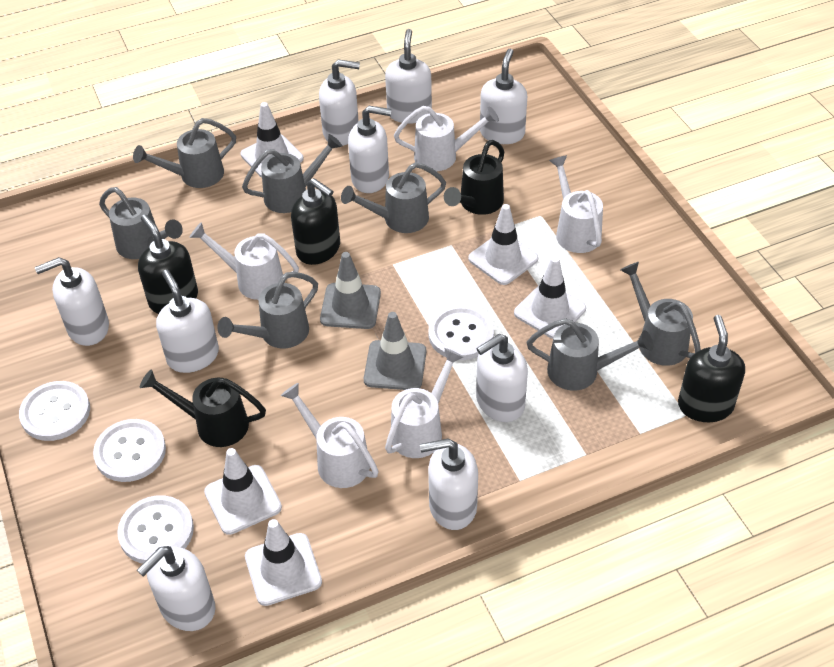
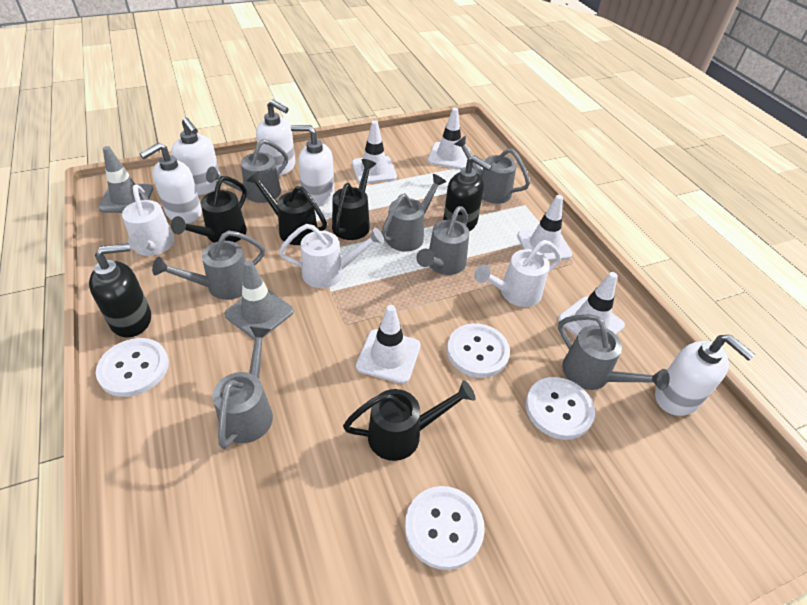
black soap dispenser: [138,214,198,314] [291,178,340,265] [678,315,745,422] = 3 -> [89,243,151,337] [443,155,492,231] = 2
black watering can: [140,369,266,447] [444,140,504,215] = 2 -> [171,176,247,243] [247,171,327,245] [332,159,376,240] [343,380,476,461] = 4
white soap dispenser: [35,257,109,346] [137,546,215,631] [156,270,219,373] [319,59,360,146] [348,106,392,193] [385,29,432,124] [420,438,478,530] [476,334,528,422] [480,49,527,144] = 9 -> [140,143,202,224] [171,117,220,195] [256,100,295,176] [291,125,334,206] [655,335,755,416] = 5
white watering can: [190,222,299,300] [281,383,379,488] [385,348,464,458] [394,106,499,171] [549,155,603,253] = 5 -> [122,185,174,256] [279,224,384,288] [474,240,561,307] = 3

